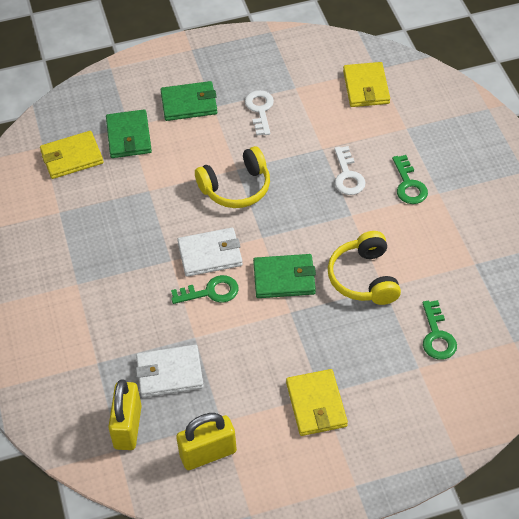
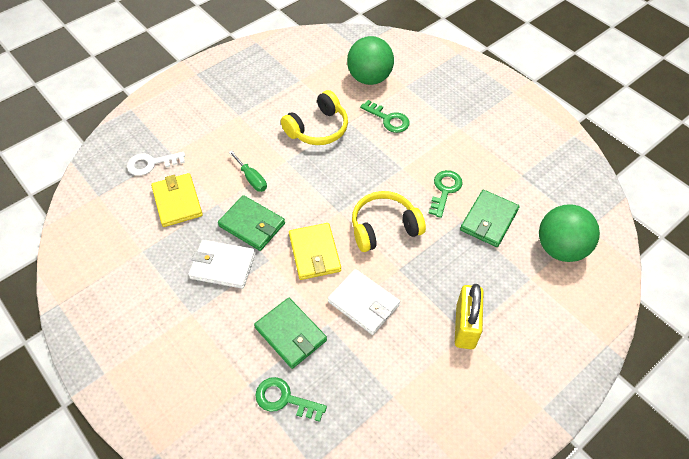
green ball: none = 0 -> [347,36,394,85] [539,204,600,262] = 2
green screwdriver: none = 0 -> [229,151,267,192] = 1
white key: [245,90,274,136] [334,146,366,195] = 2 -> [127,152,185,176] = 1
yellow padlock: [108,379,142,450] [176,413,237,470] = 2 -> [455,284,484,349] = 1
yellow wallet: [40,131,104,179] [286,369,348,436] [343,62,390,107] = 3 -> [151,173,203,227] [289,223,341,280] = 2

